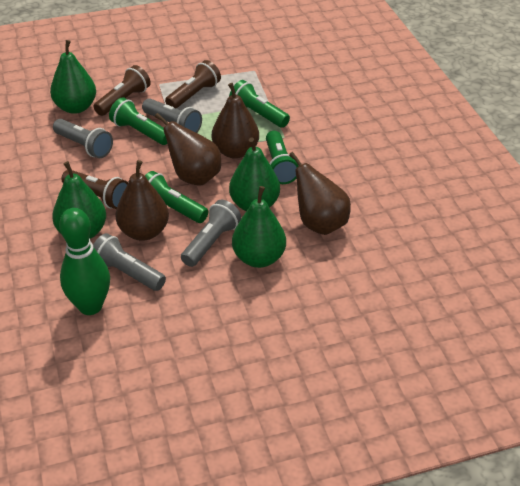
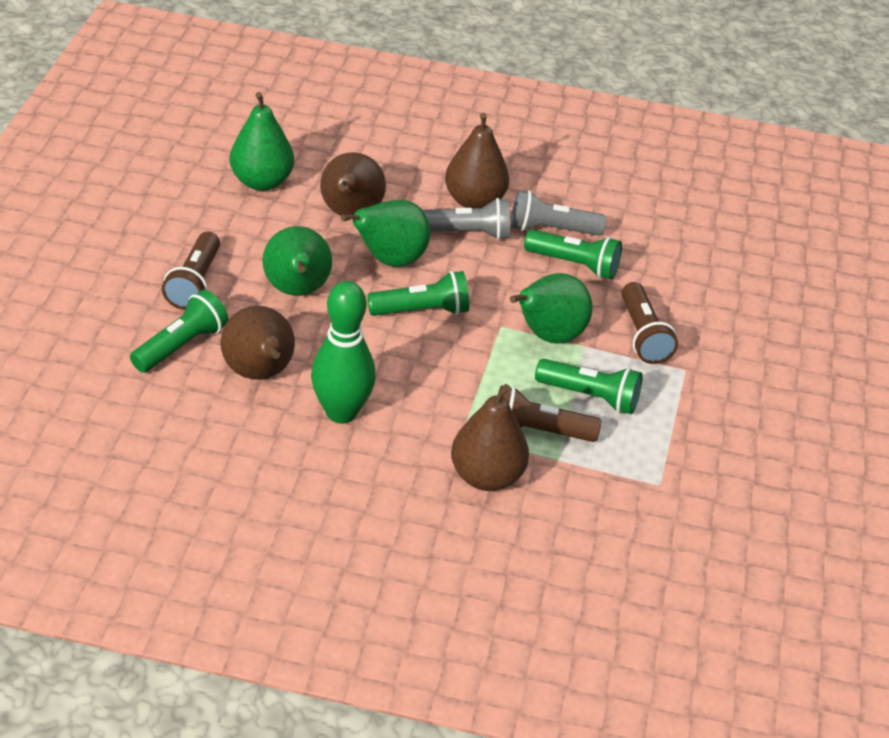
grey flashlight: [53,119,113,158] [93,233,166,291] [142,98,202,133] [181,199,241,267] = 4 -> [422,198,510,240] [511,190,606,236] = 2

